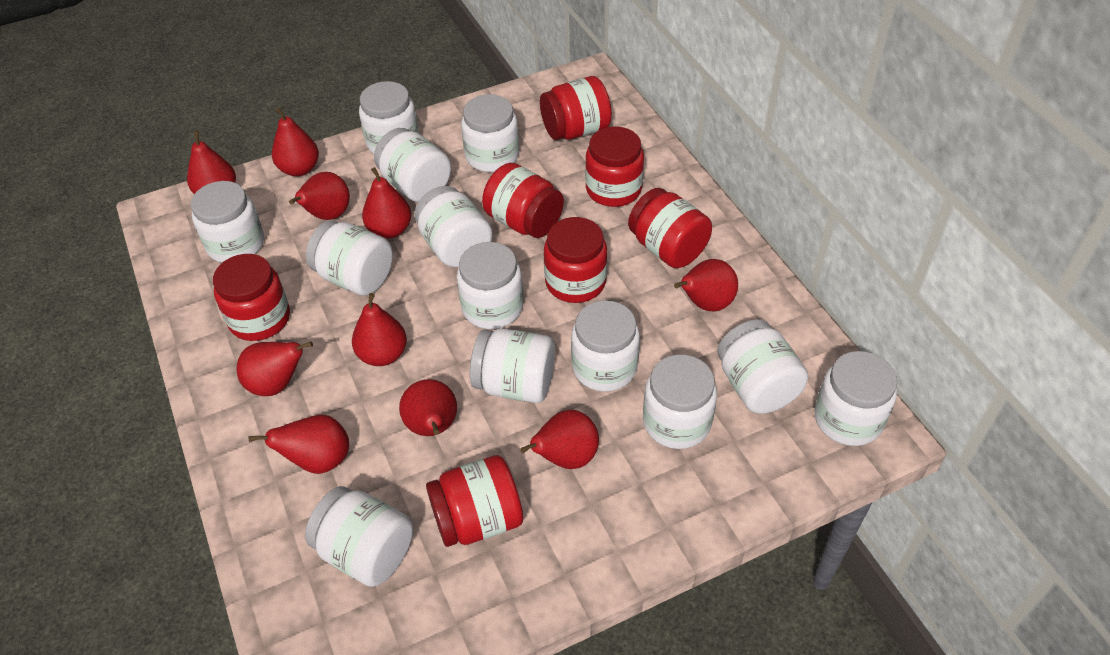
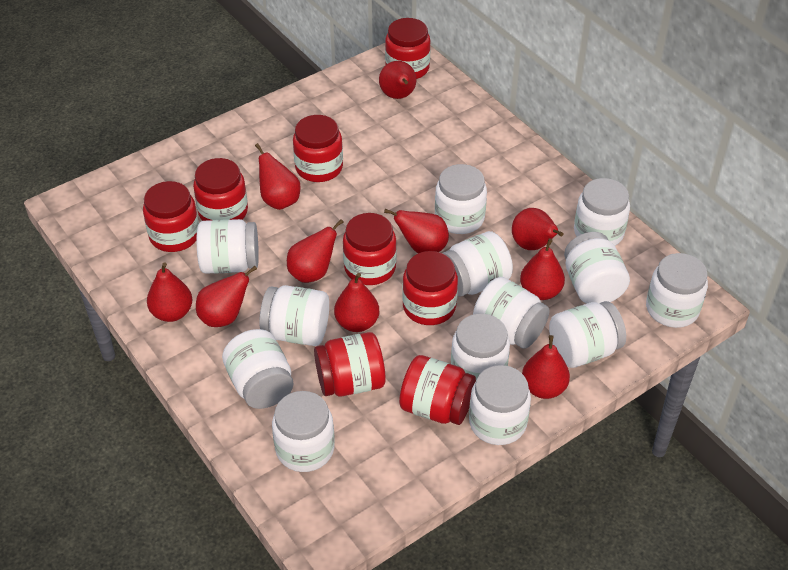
red jar: [213,254,290,341] [426,455,523,547] [482,163,564,238] [540,76,612,140] [544,217,607,303] [585,126,644,207] [628,188,712,268] = 7 -> [143,181,199,252] [193,158,248,221] [293,115,343,182] [314,332,385,396] [343,213,397,285] [385,18,431,79] [399,355,476,425] [402,251,458,325] = 8

